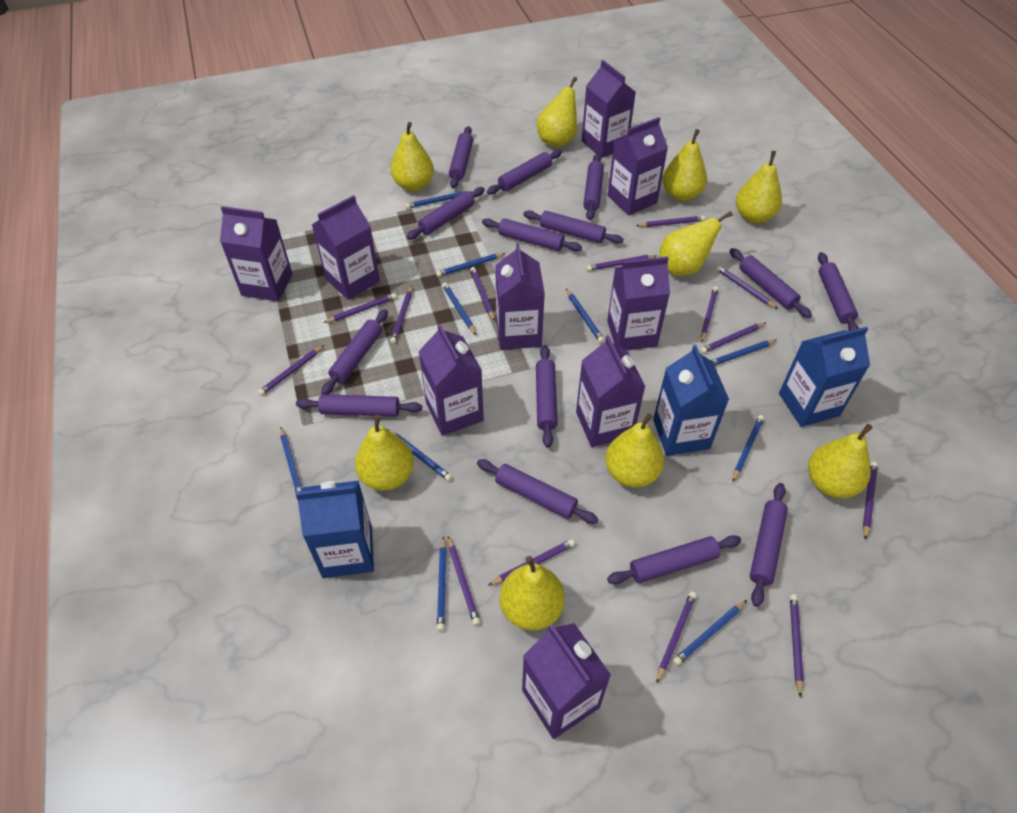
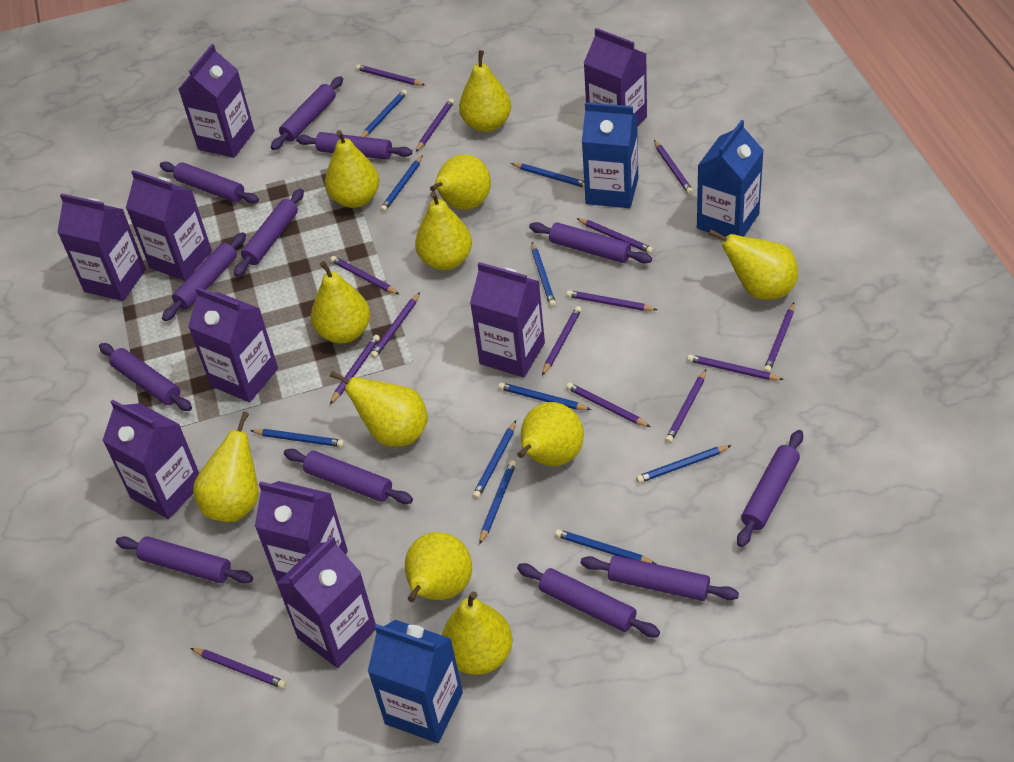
purple rolling pin: [296,394,422,417] [321,309,388,394] [407,187,485,240] [449,126,473,188] [477,459,599,524] [482,218,582,251] [487,150,562,195] [523,211,624,244] [536,345,558,448] [583,154,604,220] [607,535,741,584] [730,248,812,318] [750,483,788,607] [818,252,859,331] = 14 -> [99,343,192,411] [116,536,253,584] [160,162,259,204] [162,232,246,321] [234,189,304,277] [271,76,343,150] [284,449,413,504] [296,132,412,160] [517,563,660,638] [529,222,652,264] [581,555,739,601] [737,430,803,547] = 12
yellow pear: [355,415,414,490] [390,122,434,191] [500,556,565,630] [537,77,577,147] [605,413,664,487] [659,211,733,276] [663,129,707,201] [736,151,782,223] [808,424,873,498] = 9 -> [193,411,259,522] [311,261,370,343] [325,130,380,208] [330,371,428,447] [405,532,472,602] [415,191,472,270] [430,154,491,210] [442,592,513,675] [459,50,511,132] [517,402,584,466] [709,230,798,300] = 11

